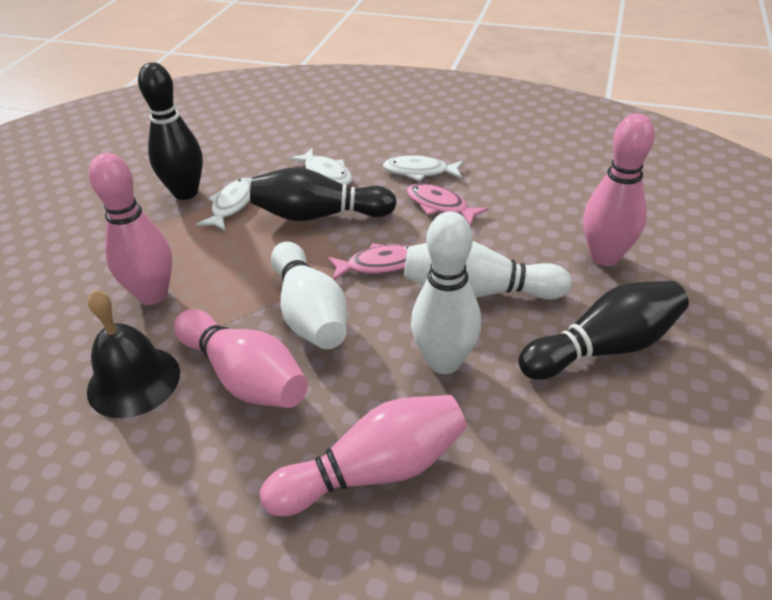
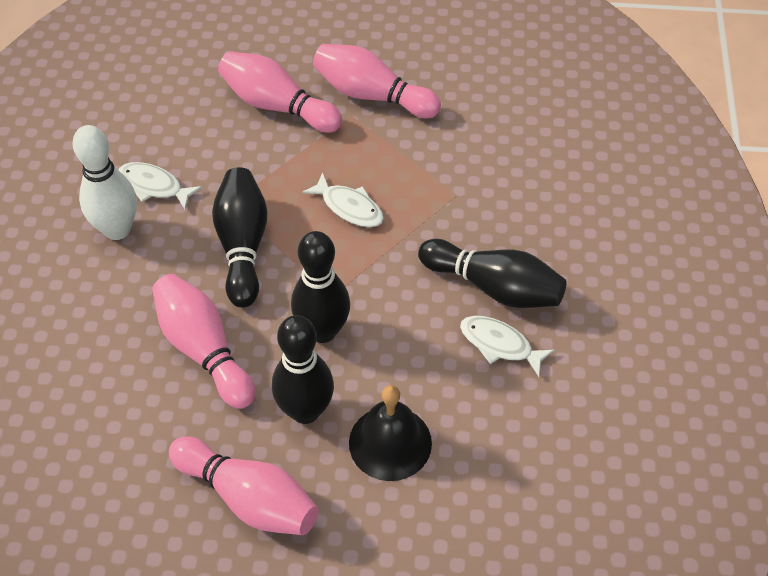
black bowling pin: [138,62,203,200] [250,167,397,221] [518,281,689,380] = 3 -> [212,167,267,308] [272,315,334,424] [291,231,350,343] [418,239,567,308] = 4
pink fish: [328,243,410,280] [407,183,488,226] = 2 -> none = 0
white bowling pin: [271,242,347,349] [404,241,572,300] [411,212,481,374] = 3 -> [72,125,137,240] = 1

